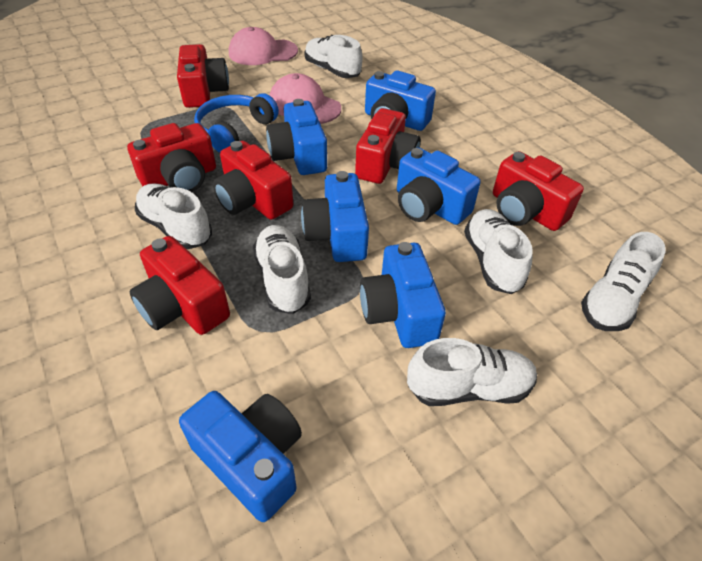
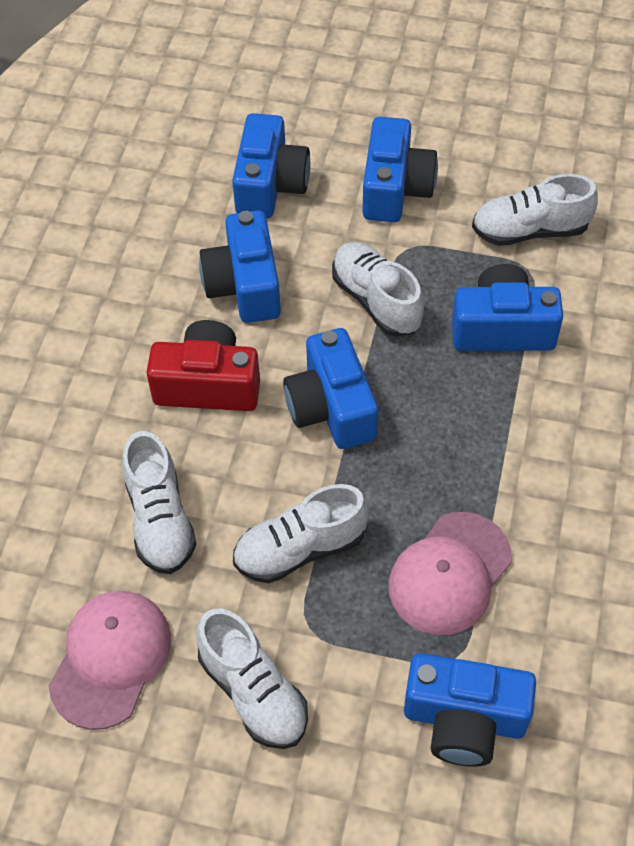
blue headphones: [194,93,279,153] = 1 -> none = 0
red camera: [127,123,216,192] [129,236,230,335] [177,44,229,108] [213,141,293,220] [355,108,421,184] [493,151,584,231] = 6 -> [146,320,260,411] = 1
white shoe: [135,183,212,249] [253,225,311,314] [305,35,363,78] [407,338,537,406] [464,209,533,294] [581,232,666,331] = 6 -> [122,431,197,574] [196,609,308,749] [233,484,369,583] [332,242,424,337] [472,174,598,246] = 5

